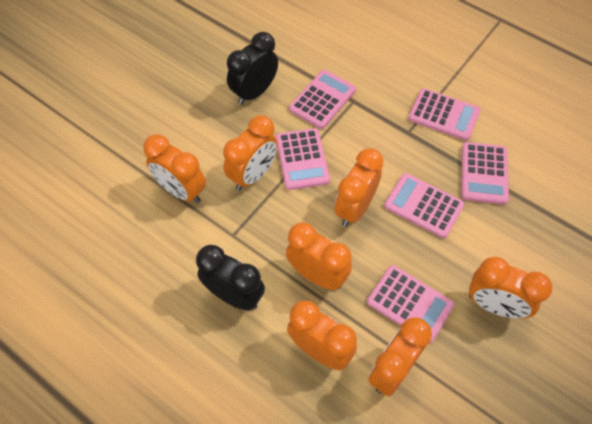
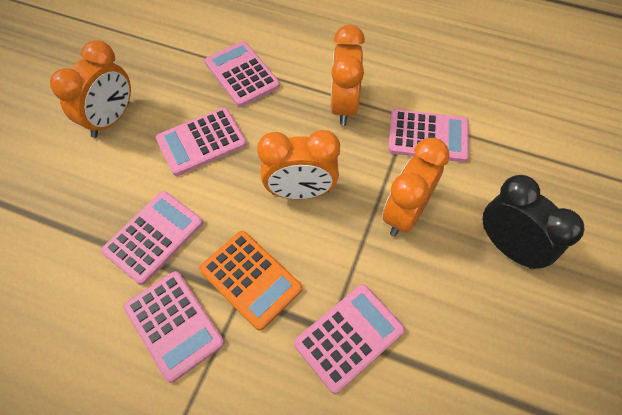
black clock: [196,245,265,311] [227,32,278,105] = 2 -> [482,175,584,269] = 1
orange calculator: none = 0 -> [199,231,302,331] = 1
orange clock: [143,134,206,203] [223,115,278,191] [286,223,352,290] [287,300,357,370] [334,148,384,227] [368,317,432,396] [469,257,552,319] = 7 -> [50,40,131,138] [257,130,340,199] [330,25,365,126] [383,138,450,236] = 4

